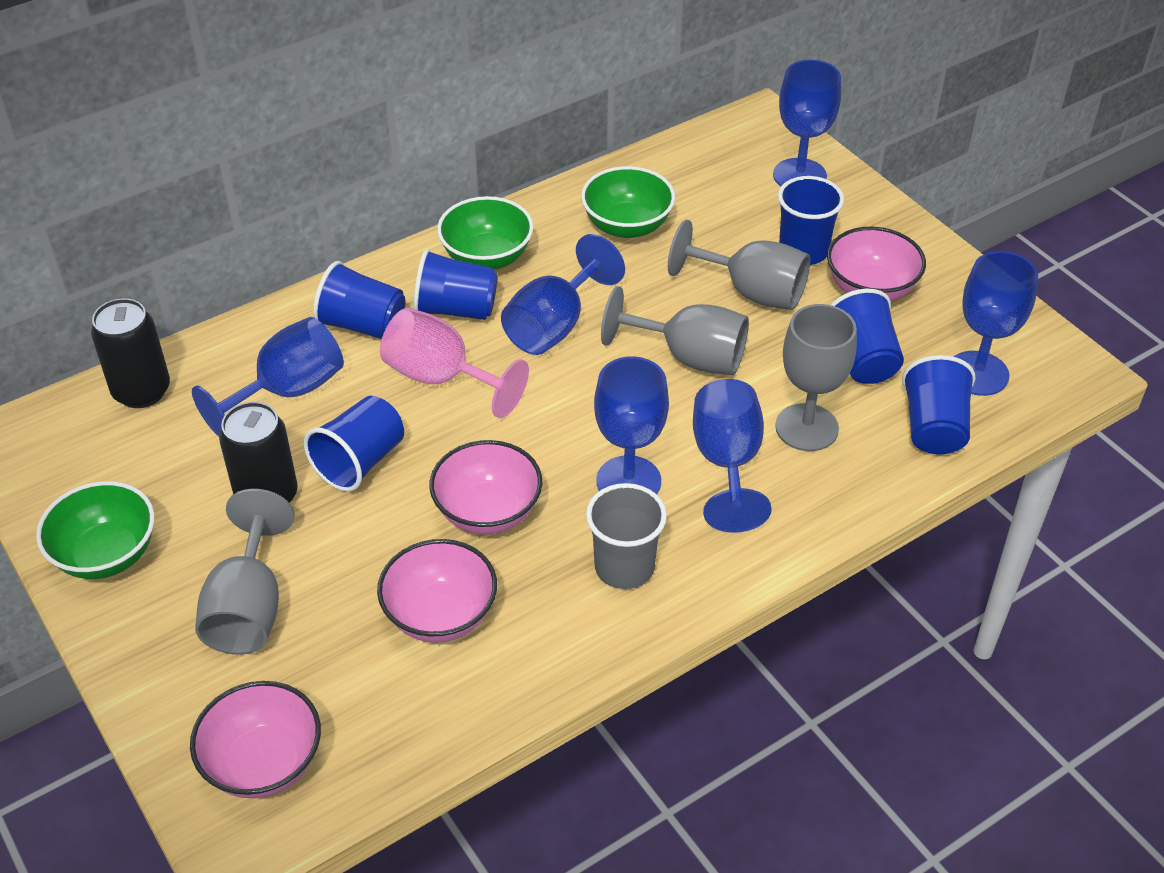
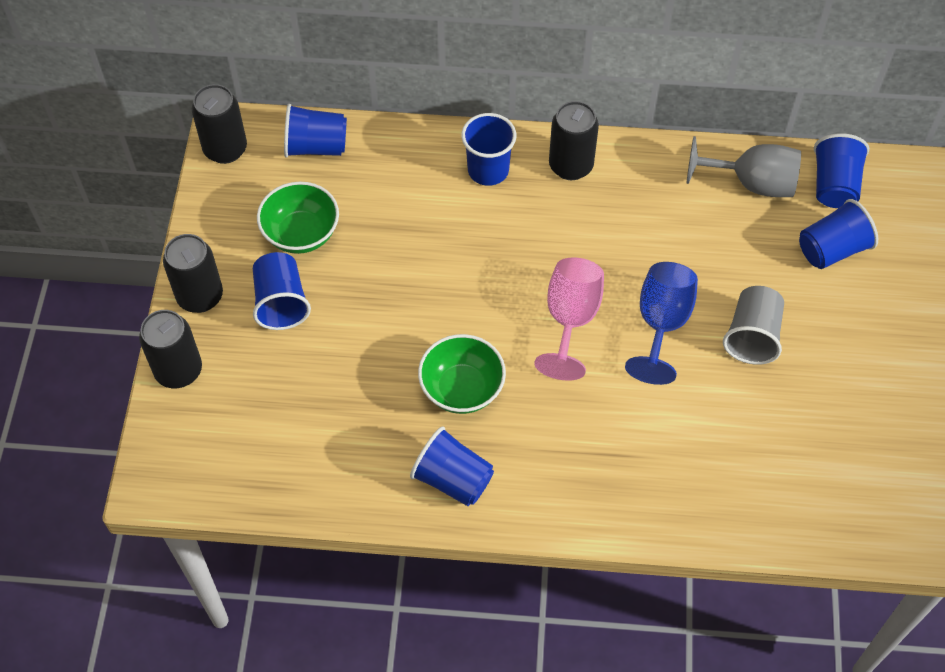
black can: [91,298,170,408] [219,402,298,503] = 2 -> [139,310,202,388] [163,234,223,313] [192,84,247,164] [549,101,599,180] = 4
blue goblet: [192,317,344,437] [501,234,625,355] [594,356,669,494] [693,379,772,533] [773,60,841,186] [954,251,1038,396] = 6 -> [625,262,698,385] = 1
green bowl: [36,481,155,579] [437,196,534,270] [581,166,675,238] = 3 -> [257,182,339,254] [418,334,506,414] = 2
grey goblet: [195,489,295,655] [601,286,749,375] [668,220,810,310] [775,304,857,451] = 4 -> [686,136,801,197] = 1
pink bowl: [190,681,321,798] [377,539,497,643] [429,440,542,535] [827,227,926,301] = 4 -> none = 0

